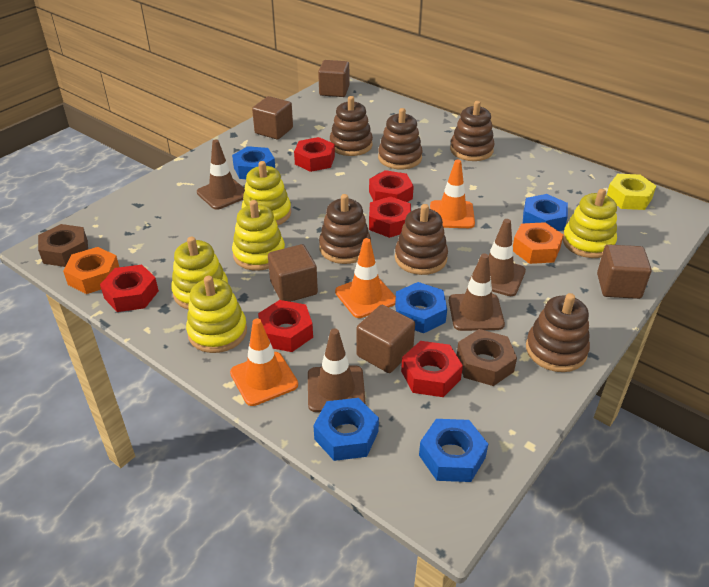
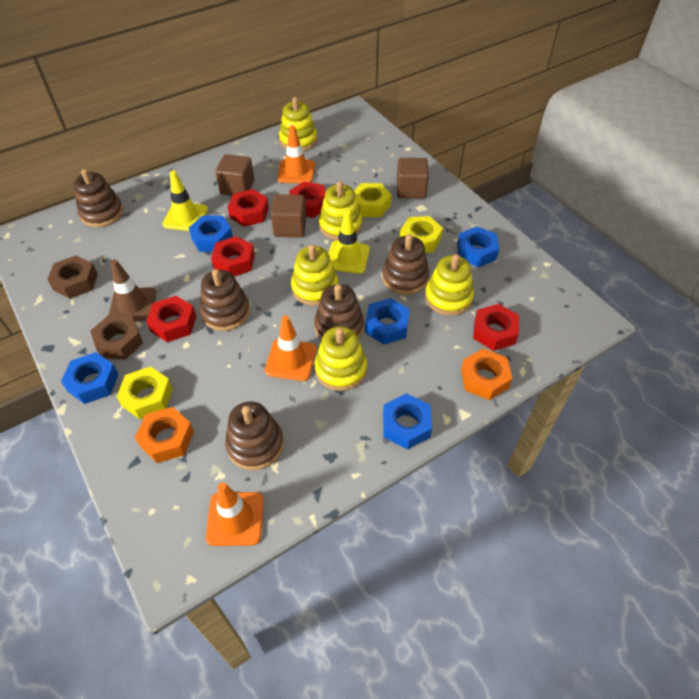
brown cube: [252,96,293,140] [268,244,318,302] [318,60,349,97] [356,305,415,373] [597,244,652,299] = 5 -> [215,154,254,196] [271,194,306,238] [397,158,429,199] = 3
brown stacking toy: [319,194,371,264] [330,96,373,156] [378,108,423,169] [395,204,448,275] [450,101,495,161] [526,293,590,372] = 6 -> [74,169,123,227] [200,269,250,331] [225,401,284,470] [314,284,364,340] [382,234,429,295] = 5
brown traffic cone: [197,140,245,210] [308,328,365,412] [449,253,505,331] [469,219,526,296] = 4 -> [109,259,156,321] = 1
red nut: [100,265,159,312] [258,300,313,352] [294,137,335,172] [369,170,414,202] [369,196,411,238] [401,341,463,397] = 6 -> [146,296,196,343] [211,236,255,277] [228,189,269,227] [289,181,326,218] [473,304,519,351] = 5
yellow nut: [607,174,656,210] = 1 -> [117,366,173,420] [354,183,391,217] [400,216,443,253] = 3
yellow traffic cone: none = 0 -> [162,170,208,231] [328,211,370,274] = 2

